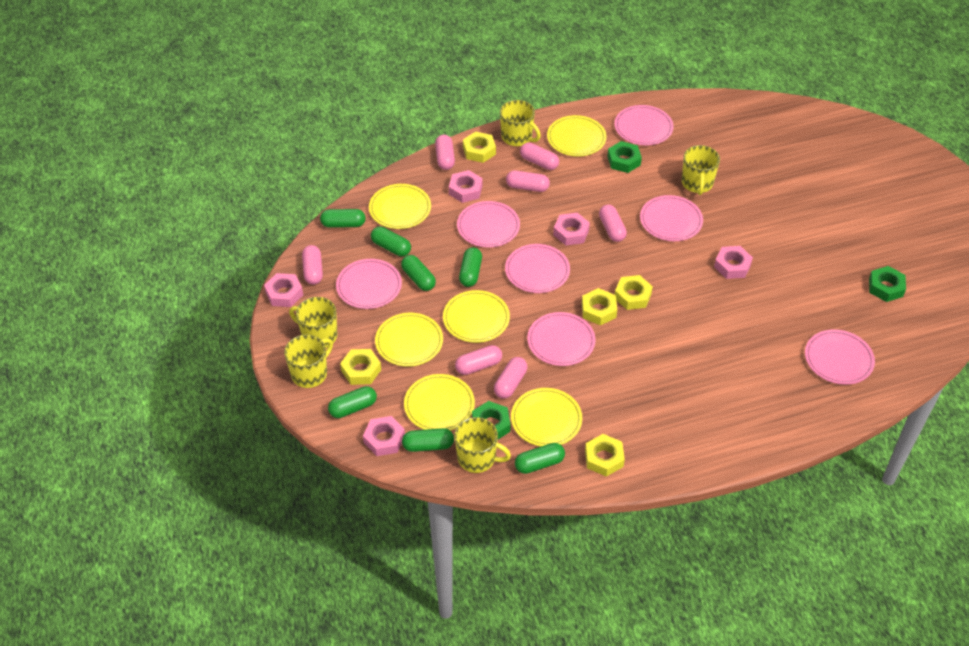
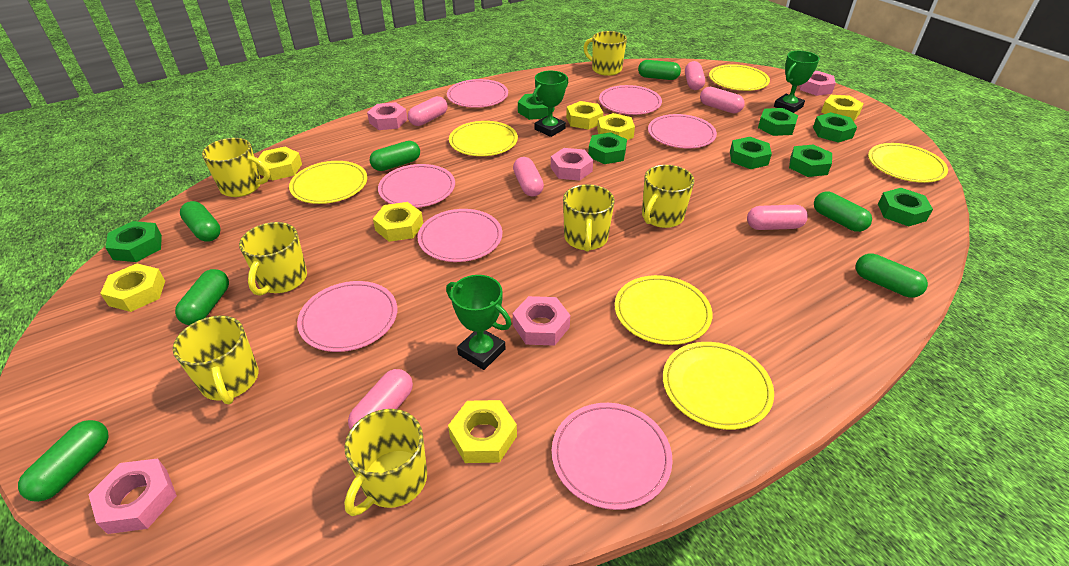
green nut: [472,401,511,439] [607,141,642,173] [869,266,906,302] = 3 -> [105,221,162,262] [518,94,554,120] [588,132,627,164] [730,137,772,169] [758,108,798,136] [789,145,832,177] [813,112,857,143] [878,188,933,227] = 8
green trophy: none = 0 -> [446,275,511,370] [532,71,568,137] [774,51,820,113] = 3
pink capsule: [302,245,323,285] [435,135,455,170] [455,345,502,375] [494,357,527,399] [506,170,550,192] [520,142,559,170] [599,205,627,242] = 7 -> [348,369,413,430] [408,96,447,126] [513,157,544,197] [685,61,705,90] [700,87,745,114] [747,205,808,230] = 6
yellow mug: [284,335,333,388] [289,297,337,348] [454,417,511,473] [500,100,541,146] [682,145,720,195] = 5 -> [173,315,259,404] [202,138,270,197] [239,222,307,296] [344,409,427,516] [563,184,615,252] [583,31,627,76] [642,165,695,228] = 7
yellow nut: [340,349,381,385] [463,131,496,163] [582,288,617,325] [585,434,625,477] [615,275,653,310] = 5 -> [100,264,165,312] [257,147,302,181] [373,202,423,242] [448,400,517,463] [566,101,603,130] [597,113,635,140] [821,95,864,121] = 7

